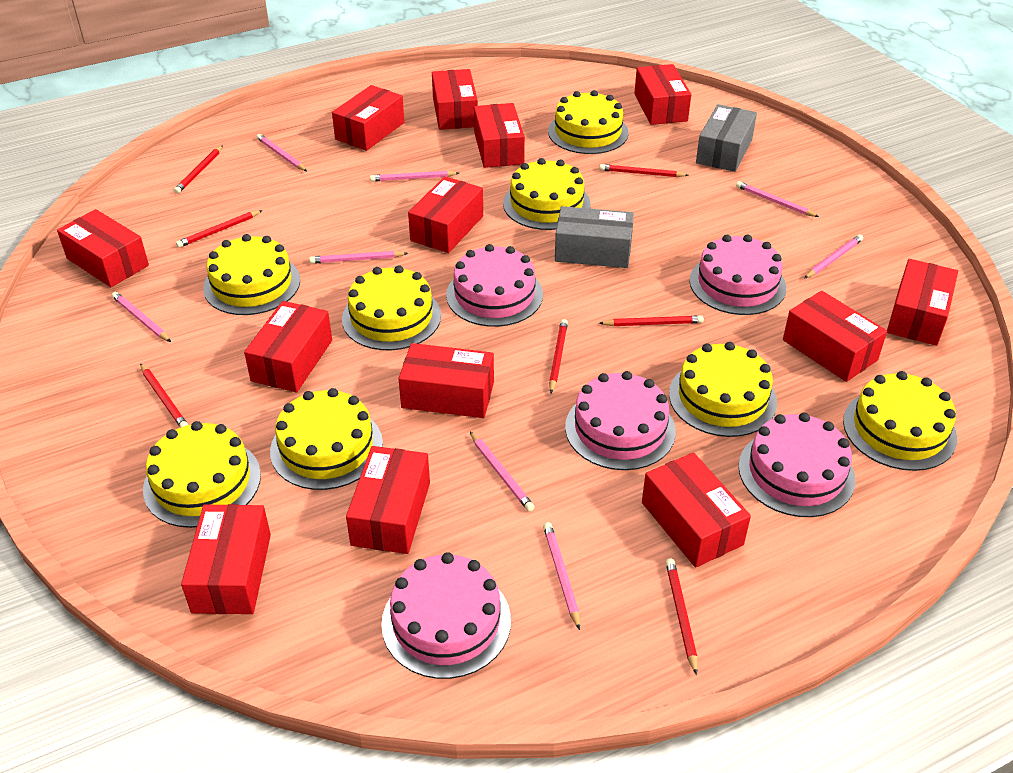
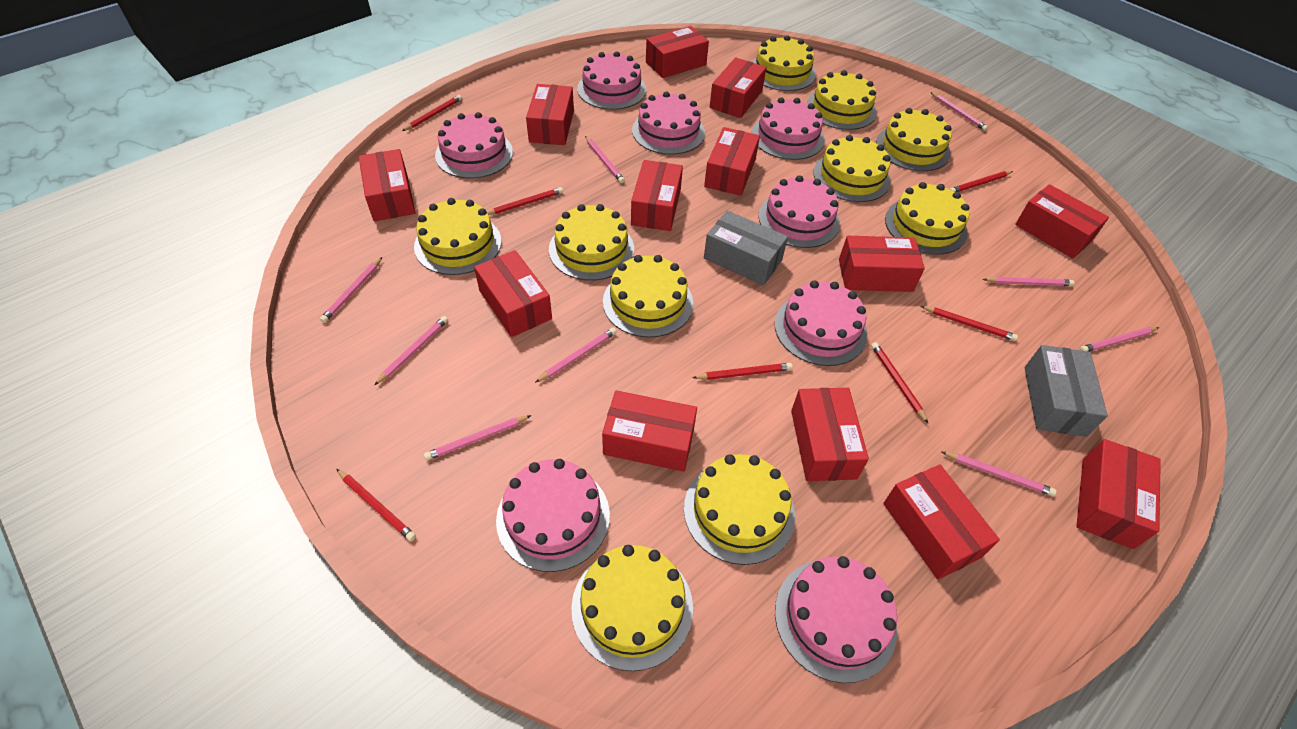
pink cake: [381,552,511,679] [446,244,543,327] [565,371,676,470] [690,235,786,315] [738,413,855,517] = 5 -> [435,112,513,179] [496,459,610,572] [577,51,646,110] [632,91,705,155] [752,97,825,160] [759,175,840,248] [775,281,867,366] [775,556,897,683] = 8
pink pencil: [112,292,171,342] [256,134,307,171] [309,251,408,264] [370,171,459,182] [470,432,535,512] [543,522,580,630] [736,181,819,217] [804,234,863,279] = 8 -> [320,257,382,323] [374,316,448,385] [424,415,531,461] [535,328,617,383] [585,136,625,183] [931,92,988,131] [942,452,1056,496] [983,277,1074,286] [1080,327,1159,352] = 9
yellow cake: [143,421,261,528] [203,234,300,315] [270,388,383,490] [342,265,441,350] [503,158,591,230] [548,90,629,154] [669,342,777,437] [843,371,957,471] = 8 -> [414,198,501,275] [549,204,634,280] [571,545,693,671] [603,255,693,338] [684,454,795,565] [752,35,816,91] [807,70,877,130] [813,135,891,202] [876,108,952,171] [885,182,969,255] = 10

